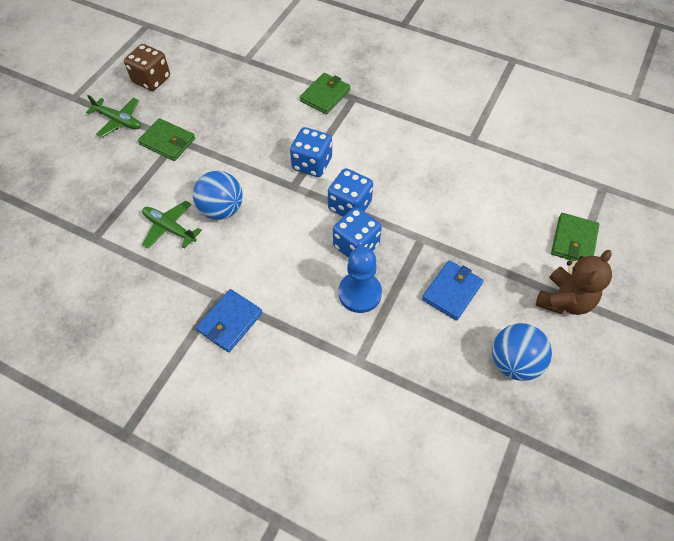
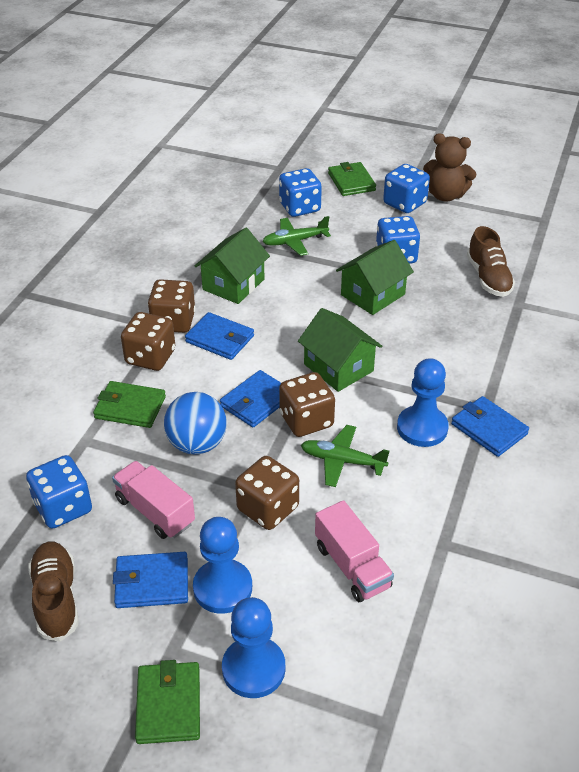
blue ball: [193,171,243,220] [492,323,552,381] = 2 -> [164,392,227,455] = 1
blue dice: [290,127,332,177] [328,168,373,217] [333,207,382,258] = 3 -> [26,455,92,529] [279,168,322,217] [376,216,420,264] [383,164,430,213] = 4
blue pawn: [338,247,382,313] = 1 -> [193,517,252,614] [222,597,285,698] [397,358,449,447] = 3
blue wallet: [196,289,263,353] [422,260,483,321] = 2 -> [113,552,188,608] [185,312,254,360] [220,370,281,427] [451,396,529,457] = 4
brown dice: [124,44,170,91] = 1 -> [121,312,175,371] [148,279,196,333] [235,456,299,530] [279,372,335,437] = 4
brown shoe: none = 0 -> [28,541,79,642] [467,226,515,297] = 2
green house: none = 0 -> [195,228,270,304] [298,308,382,392] [336,240,414,315] = 3
pink truck: none = 0 -> [112,461,195,539] [315,500,394,602] = 2

